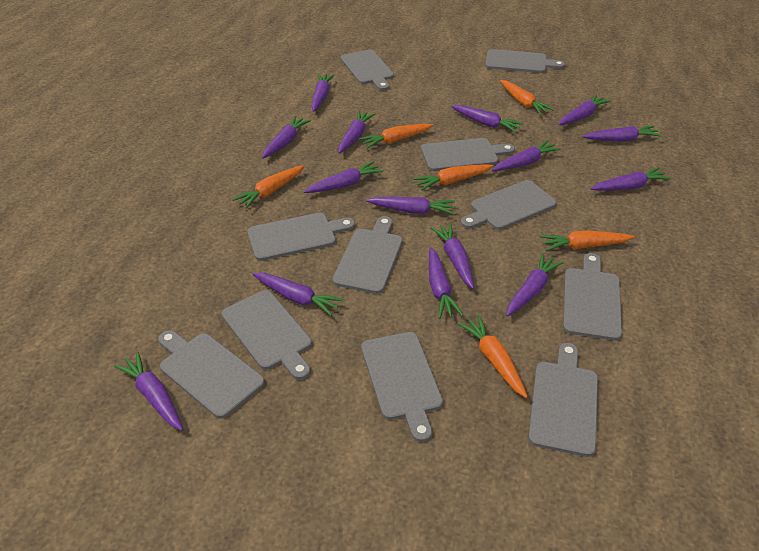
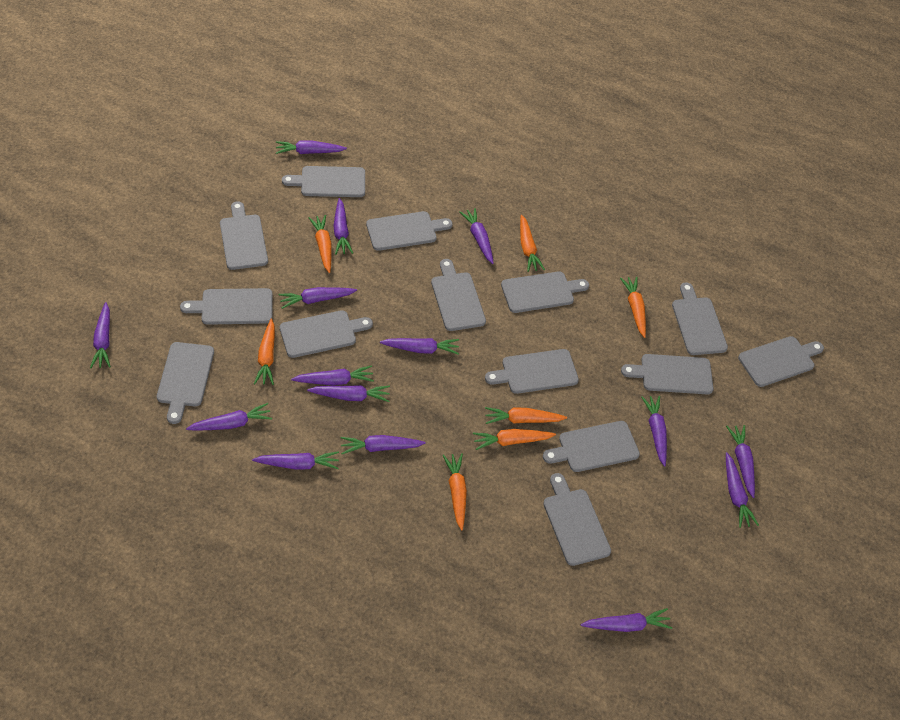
grey cutting board: [158,330,265,419] [221,290,312,380] [247,213,355,261] [332,216,403,294] [341,50,394,91] [361,332,443,442] [421,138,515,171] [461,180,557,230] [485,49,565,73] [528,343,598,457] [563,253,622,341] = 11 -> [157,342,214,424] [180,288,273,325] [220,201,268,270] [280,310,373,358] [282,166,365,197] [366,211,453,251] [431,259,486,331] [485,349,579,394] [501,271,589,313] [543,421,640,472] [543,473,611,566] [621,354,714,394] [672,282,728,355] [738,336,824,387] = 14
orange carrot: [232,165,304,209] [359,124,433,149] [413,164,493,190] [457,315,528,398] [500,80,554,115] [540,230,634,251] = 6 -> [254,319,275,385] [308,215,332,273] [442,453,467,531] [473,429,556,450] [485,407,567,424] [520,215,545,272] [620,277,646,338] = 7

